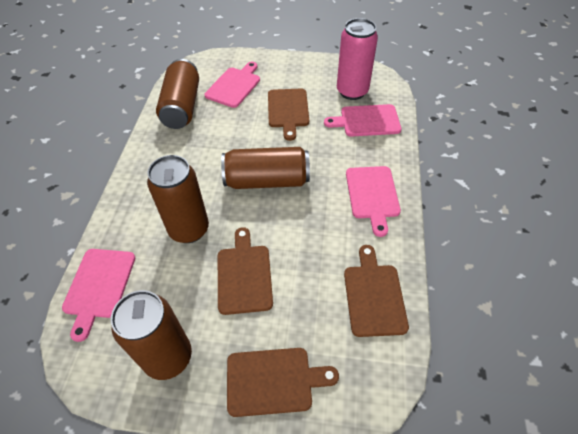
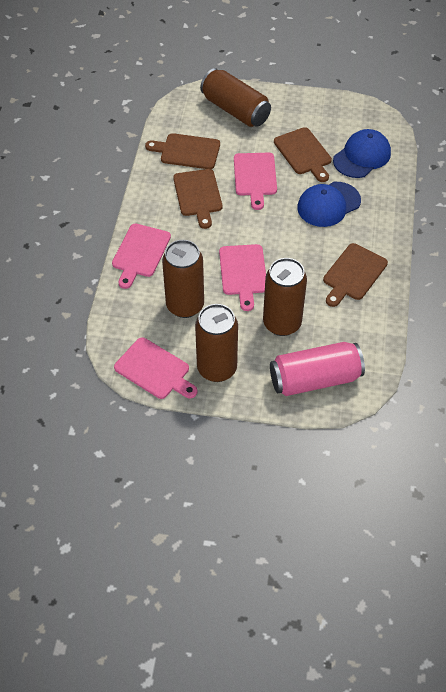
blue cap: none = 0 -> [297,182,361,227] [333,129,391,178] = 2

